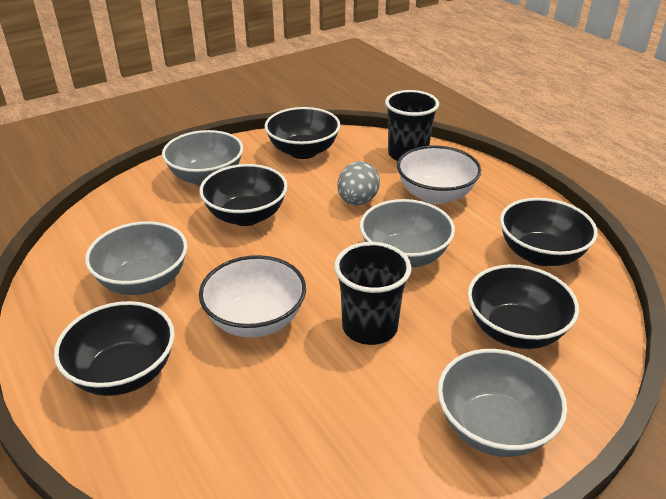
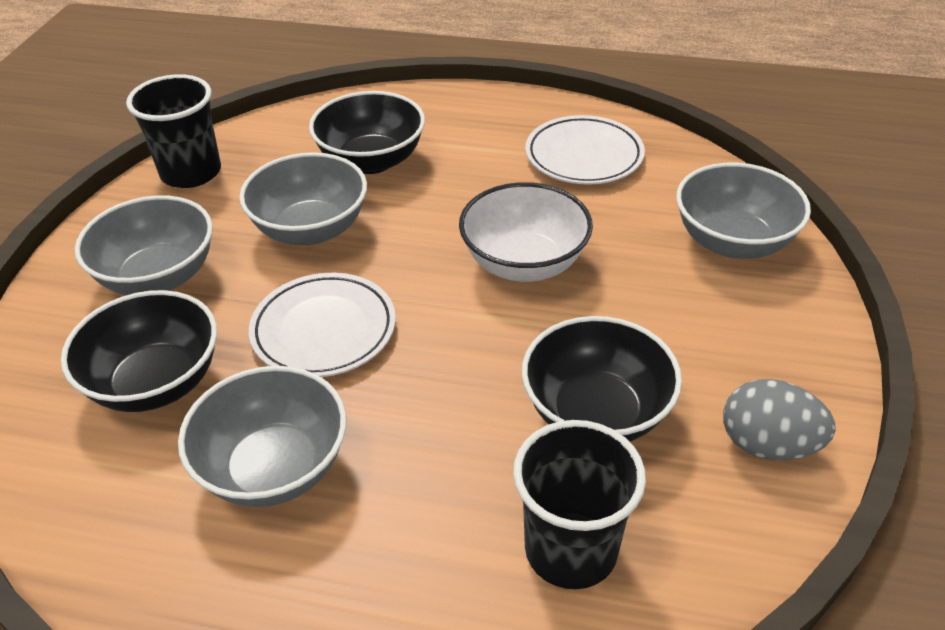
black bowl: [54,301,175,396] [199,164,288,226] [265,107,341,159] [468,264,579,349] [500,198,598,266] = 5 -> [61,290,217,412] [309,91,425,174] [522,316,682,442] = 3
white bowl: [199,255,306,337] [397,145,481,204] = 2 -> [459,182,593,282] = 1
white plate: none = 0 -> [249,273,396,377] [525,115,645,185] = 2

